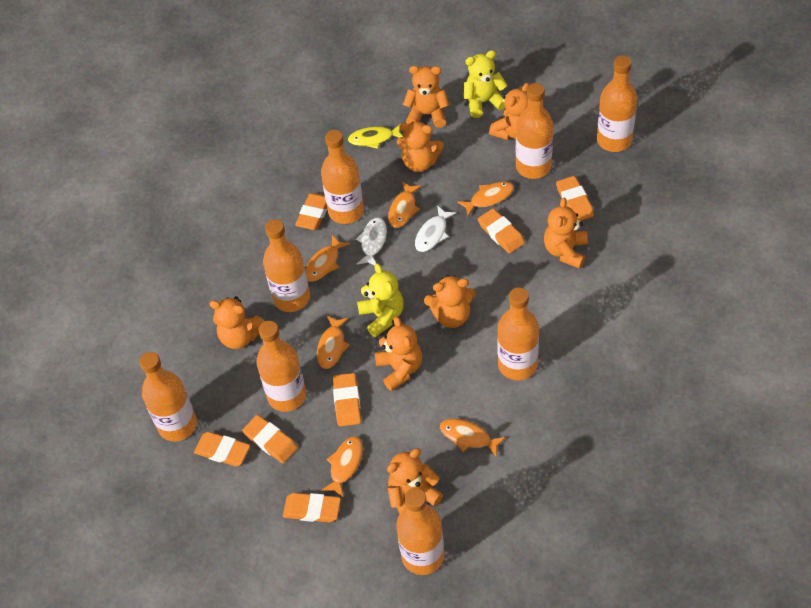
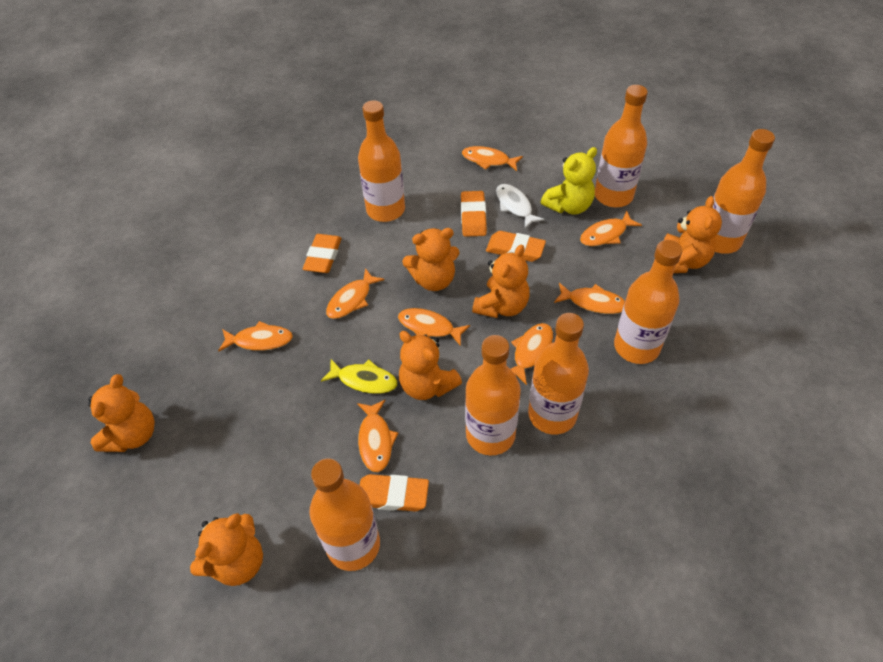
orange bottle: [139,352,197,441] [256,321,306,412] [263,219,310,312] [321,130,364,224] [396,488,444,575] [497,287,539,380] [516,83,553,179] [597,55,637,152] = 8 -> [309,458,380,571] [358,100,405,222] [465,335,521,455] [528,313,589,434] [595,85,648,207] [614,240,682,364] [712,129,775,254] = 7
orange eraser: [194,432,250,466] [242,415,298,463] [283,493,341,522] [295,193,327,230] [333,373,361,426] [478,208,525,254] [556,176,594,221] = 7 -> [303,234,342,273] [360,474,429,511] [461,191,487,237] [486,231,546,262] = 4
orange fish: [305,235,350,282] [317,316,350,369] [321,436,363,498] [388,182,422,228] [440,419,506,458] [457,182,514,216] = 6 -> [218,321,293,351] [326,268,385,319] [357,400,398,472] [398,308,470,346] [462,146,523,171] [511,323,553,385] [554,283,625,314] [580,211,642,246] = 8
orange teddy bear: [210,296,265,349] [375,316,422,391] [387,448,443,514] [397,121,444,172] [403,66,450,128] [424,275,475,328] [489,83,530,140] [544,197,588,269] = 8 -> [88,374,155,452] [190,513,263,586] [399,331,462,400] [402,228,459,291] [472,245,530,318] [664,196,722,273] = 6
white fish: [356,217,387,266] [415,205,456,252] = 2 -> [496,184,545,228] = 1
yellow teddy bear: [357,263,404,337] [464,50,508,118] = 2 -> [541,147,597,214] = 1

